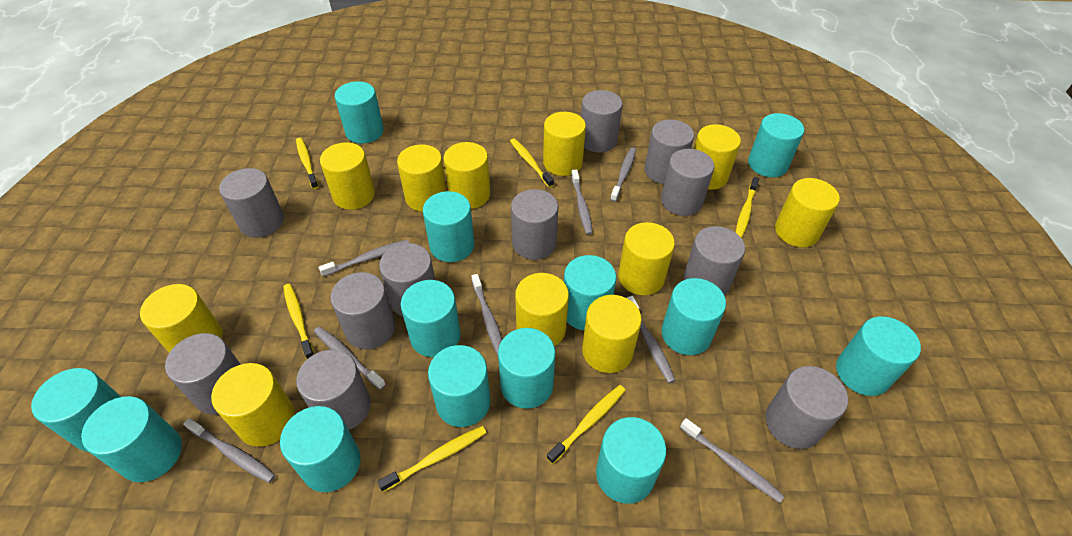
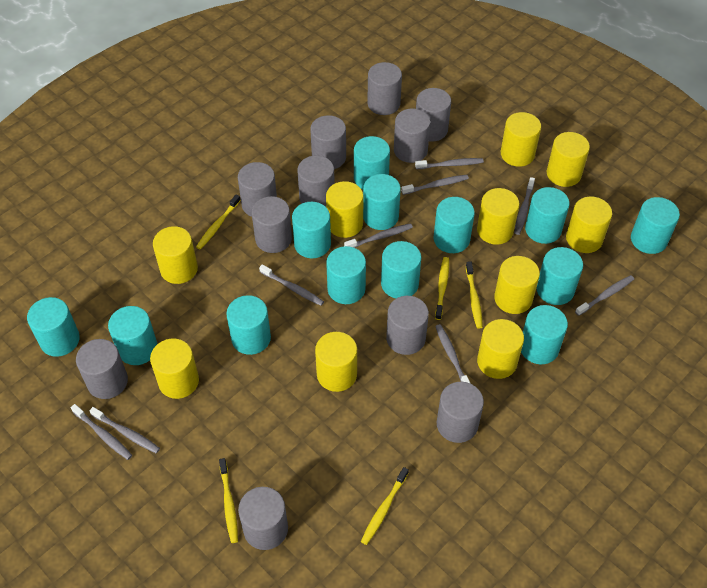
grey toothbrush: [183,418,276,483] [314,327,386,390] [318,239,409,277] [471,274,502,356] [571,170,593,235] [610,148,636,202] [627,296,676,383] [680,418,785,503] = 8 -> [71,404,132,460] [89,407,160,453] [259,264,324,306] [344,223,413,248] [401,175,469,195] [415,158,484,169] [435,324,471,384] [514,177,535,235] [575,275,634,316] = 9
yellow cylinder: [140,284,223,353] [211,363,295,447] [320,143,375,210] [397,145,447,212] [444,142,490,209] [515,273,569,346] [543,112,586,176] [582,295,642,373] [618,222,675,295] [694,124,741,190] [775,178,840,247] = 11 -> [150,339,199,399] [153,226,198,284] [315,332,357,392] [326,181,364,238] [477,188,520,245] [477,319,524,379] [494,256,540,314] [501,112,541,167] [547,132,590,187] [566,196,612,253] = 10
yellow toothbrush: [283,284,314,359] [296,138,319,189] [378,426,486,492] [510,138,554,188] [547,385,625,464] [735,177,759,238] = 6 -> [196,195,241,249] [219,458,238,543] [361,467,409,545] [435,257,449,320] [466,261,483,329] = 5

